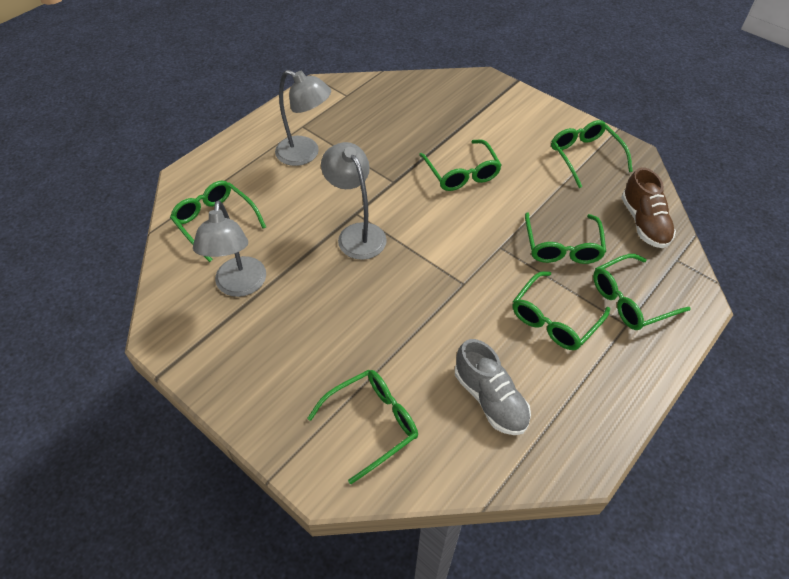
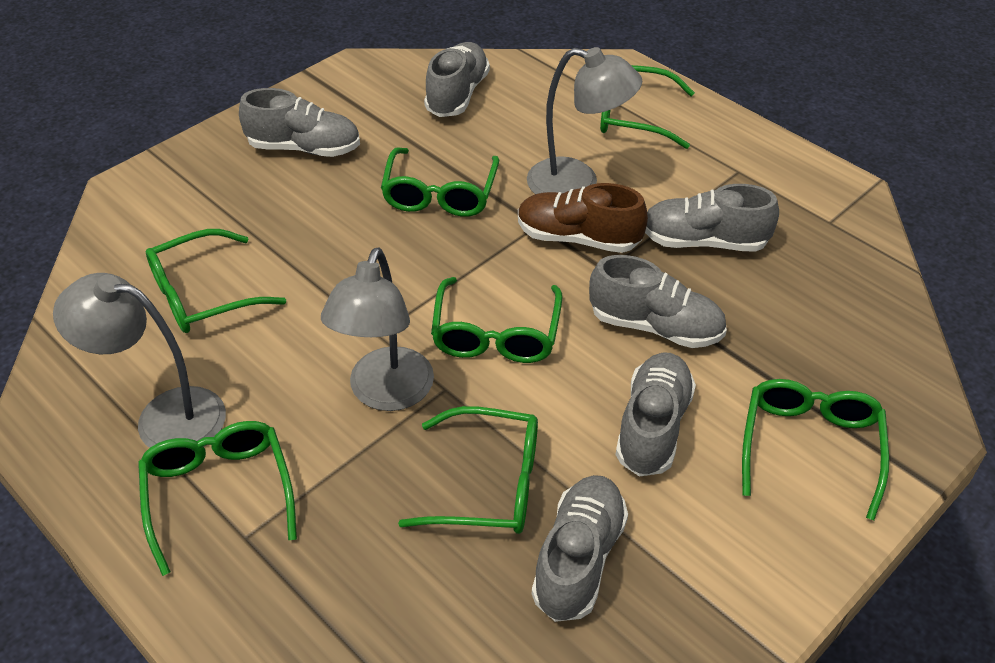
grey shoe: [455,339,531,435] = 1 -> [239,88,360,157] [424,42,490,117] [532,475,628,622] [589,255,727,348] [616,353,696,477] [645,184,779,252] = 6

